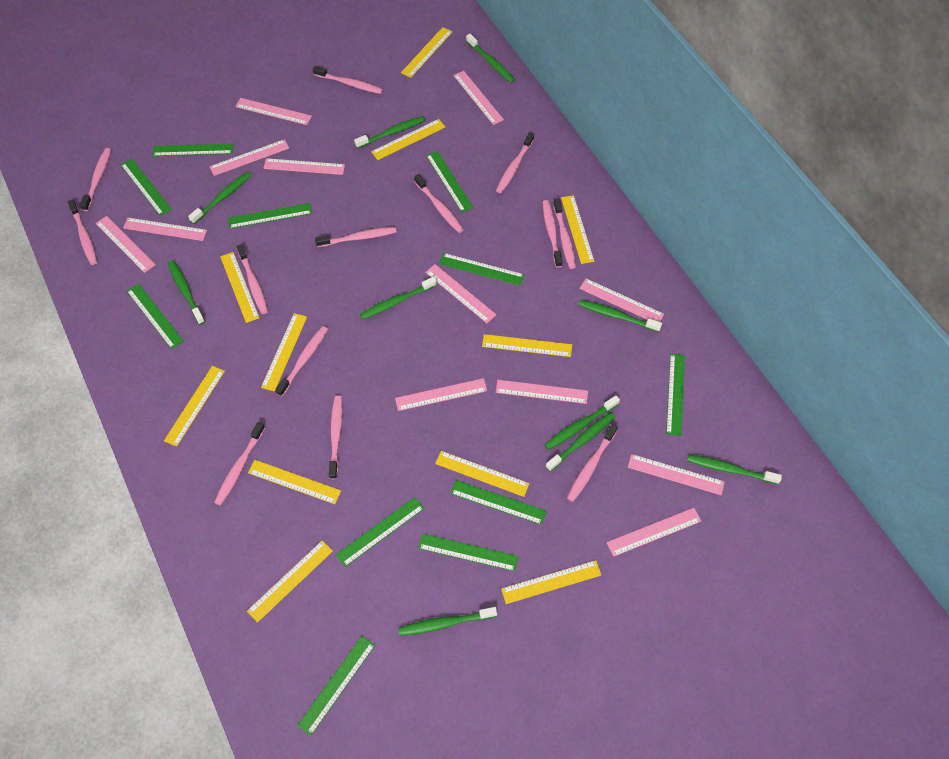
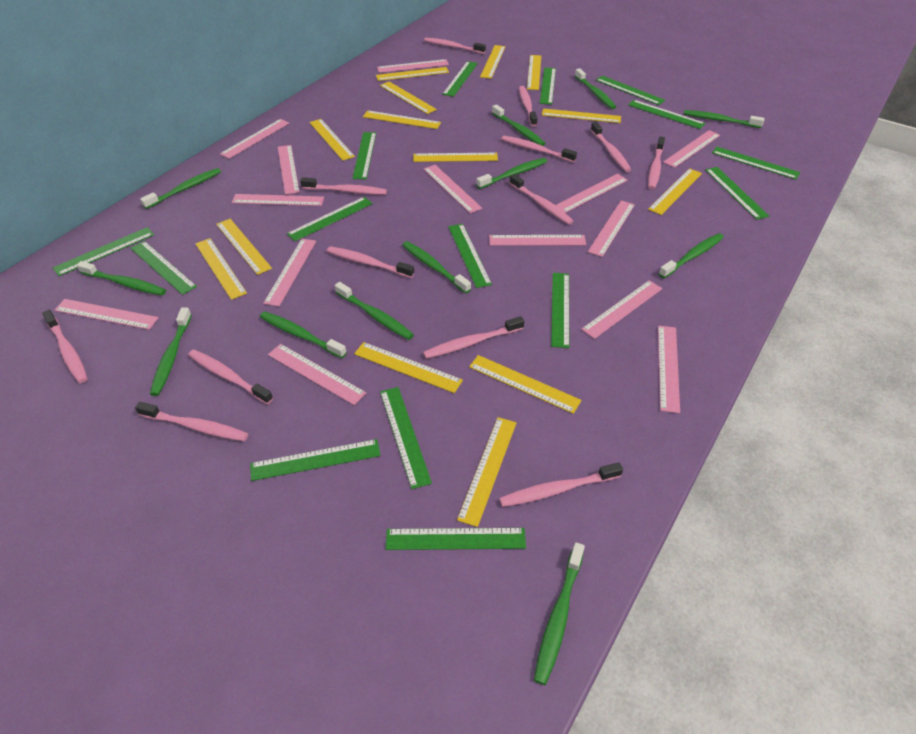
green ruler: [121,159,172,216] [127,284,184,349] [152,143,234,156] [228,203,312,229] [297,636,375,736] [336,497,424,567] [418,534,518,571] [426,151,474,213] [439,253,525,286] [450,480,547,525] [666,354,685,436] = 11 -> [53,227,154,276] [130,241,197,295] [250,439,380,481] [287,197,373,241] [352,132,376,179] [380,387,432,489] [386,528,526,550] [442,61,478,97] [448,224,492,288] [540,67,556,105] [551,273,569,348] [596,76,665,105] [628,100,705,129] [705,167,769,220] [712,147,800,180] = 15
green toothbrush: [168,260,205,325] [188,172,251,224] [354,116,425,149] [360,276,437,319] [399,607,497,636] [466,34,515,83] [544,395,620,450] [545,412,615,472] [579,300,662,332] [687,455,782,484] = 10 -> [76,261,166,296] [140,168,221,209] [150,307,192,396] [260,311,347,358] [335,282,414,340] [402,241,471,293] [476,158,547,189] [492,105,545,146] [534,542,585,685] [575,68,616,109] [659,233,724,278] [684,110,765,128] = 12
pink ruler: [95,216,156,273] [123,218,207,241] [210,139,289,176] [235,98,312,125] [263,158,345,175] [395,378,487,411] [425,264,497,323] [453,71,504,125] [496,380,588,404] [580,279,664,322] [606,508,701,557] [628,454,725,495] = 12 -> [54,299,159,330] [220,119,289,159] [232,194,324,206] [263,239,316,307] [268,344,366,405] [278,145,300,195] [377,59,449,73] [423,165,482,213] [489,235,586,246] [556,174,628,213] [581,280,662,339] [588,200,635,257] [658,325,680,414] [663,130,720,168] = 14
yellow ruler: [164,366,225,447] [220,252,259,323] [247,540,333,623] [248,460,341,504] [261,313,307,392] [371,119,445,160] [401,27,452,78] [435,451,530,497] [482,334,572,357] [501,560,601,604] [561,195,594,264] = 11 -> [195,238,247,300] [216,219,272,275] [309,119,355,161] [354,342,463,393] [363,110,441,129] [376,67,449,81] [380,82,437,114] [413,153,498,162] [457,417,516,527] [469,355,582,414] [480,45,506,79] [527,55,541,90] [542,109,621,123] [648,168,702,215] = 14

